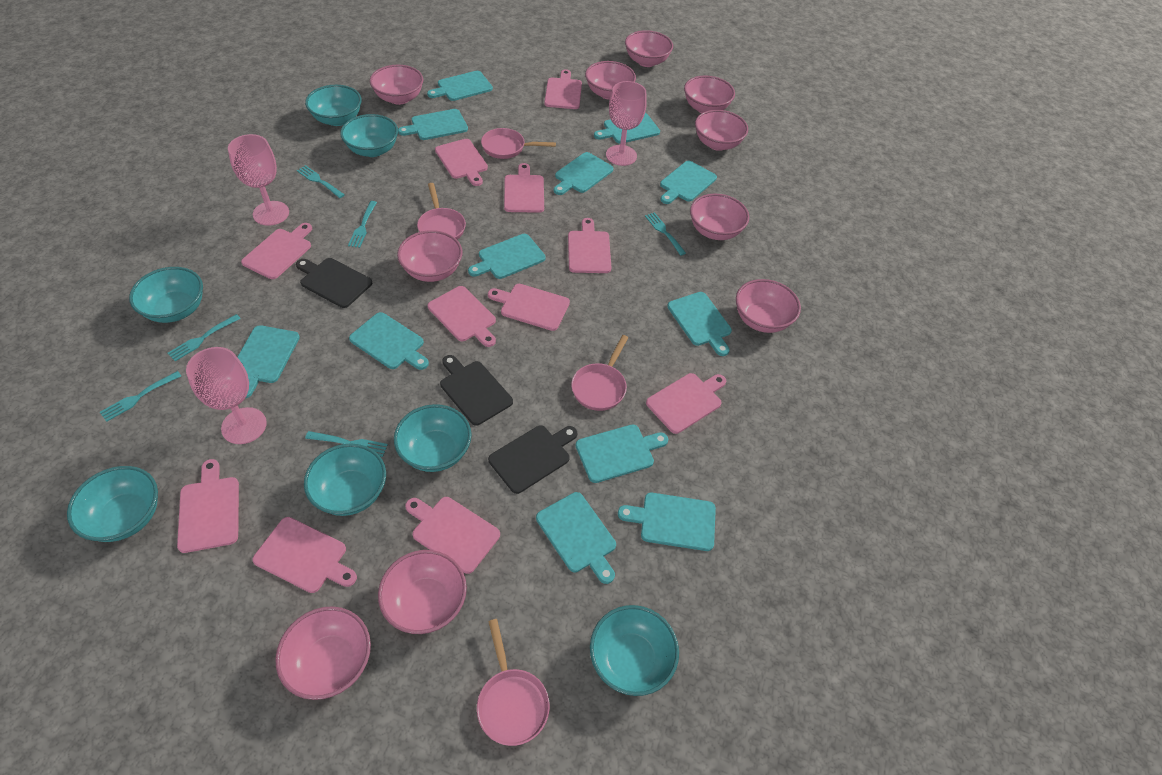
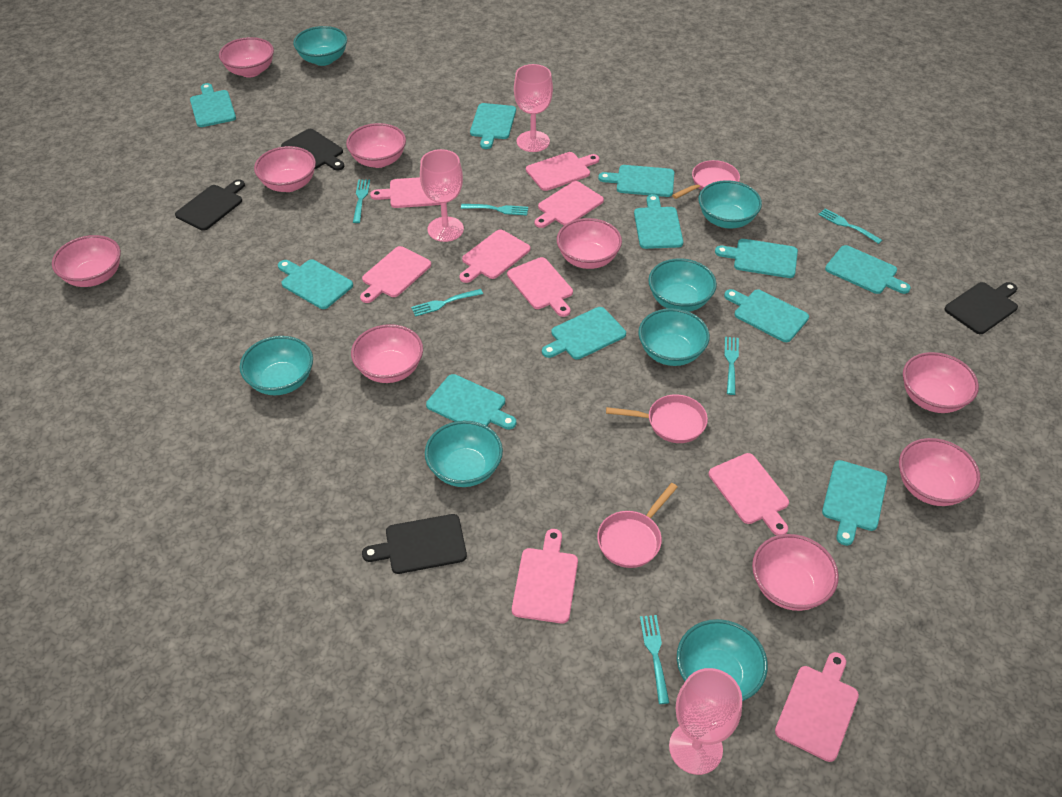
black cutting board: [296,258,372,308] [440,355,513,426] [488,425,577,494] = 3 -> [175,179,245,231] [281,129,345,171] [362,514,467,574] [944,282,1018,334] = 4
pink bowl: [275,606,371,700] [370,65,423,105] [378,550,467,634] [397,230,462,282] [585,61,636,100] [625,30,673,67] [684,75,735,113] [690,194,749,240] [695,110,748,151] [736,279,801,333] = 10 -> [52,235,121,287] [219,37,274,78] [254,146,316,192] [346,123,406,168] [351,324,423,383] [557,218,622,269] [752,534,839,611] [899,438,980,506] [903,352,979,413] = 9
pink cutting board: [177,459,239,553] [241,223,312,279] [252,517,357,593] [405,497,500,574] [428,286,496,347] [435,139,488,186] [488,284,570,331] [504,163,544,213] [544,69,582,109] [568,218,611,273] [646,373,726,434] = 11 -> [360,246,431,303] [370,177,441,208] [459,230,530,283] [507,257,573,317] [512,529,578,624] [526,152,599,191] [535,181,604,228] [709,453,789,536] [775,652,859,762] = 9
pink pan: [417,183,466,240] [477,619,550,746] [481,128,556,159] [571,335,628,411] = 4 -> [597,483,678,568] [606,394,708,443] [672,160,740,199] = 3
turquoise cutting board: [237,325,300,398] [349,312,429,370] [398,109,468,140] [427,71,493,101] [468,234,546,279] [536,492,616,584] [554,152,614,195] [576,425,668,483] [594,113,660,144] [618,493,716,551] [660,161,717,204] [667,292,732,356] = 12 -> [190,83,236,127] [278,259,353,309] [426,374,516,429] [470,103,516,149] [542,307,626,359] [598,165,674,197] [634,194,683,249] [715,239,798,278] [724,289,809,342] [822,460,887,546] [825,245,911,294] = 11

